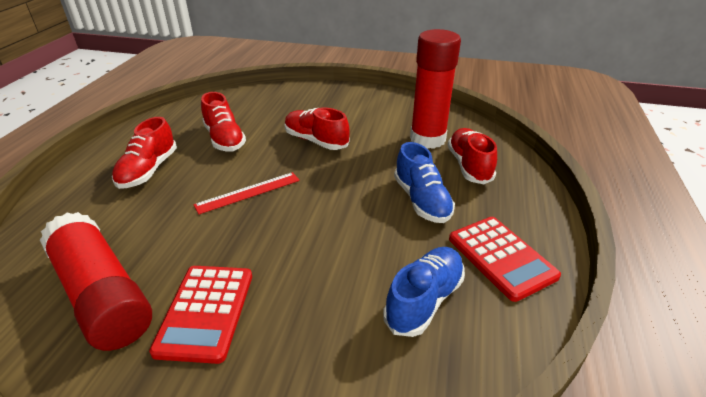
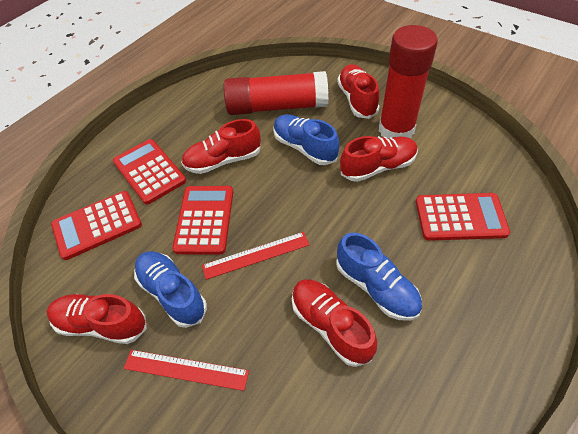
blue shoe: [383,247,465,337] [394,142,455,223] = 2 -> [134,251,207,328] [273,114,339,165] [336,232,422,321] = 3
red calculator: [149,266,252,364] [449,217,561,302] = 2 -> [51,191,142,260] [113,139,186,204] [172,186,233,255] [416,193,510,241] = 4
red ruler: [194,172,300,214] = 1 -> [124,350,249,391] [202,232,310,280] = 2
red shoe: [112,117,177,189] [201,92,246,152] [285,108,349,150] [448,128,497,184] = 4 -> [46,294,147,344] [181,119,261,174] [292,279,377,367] [337,64,380,119] [340,136,418,182] = 5

